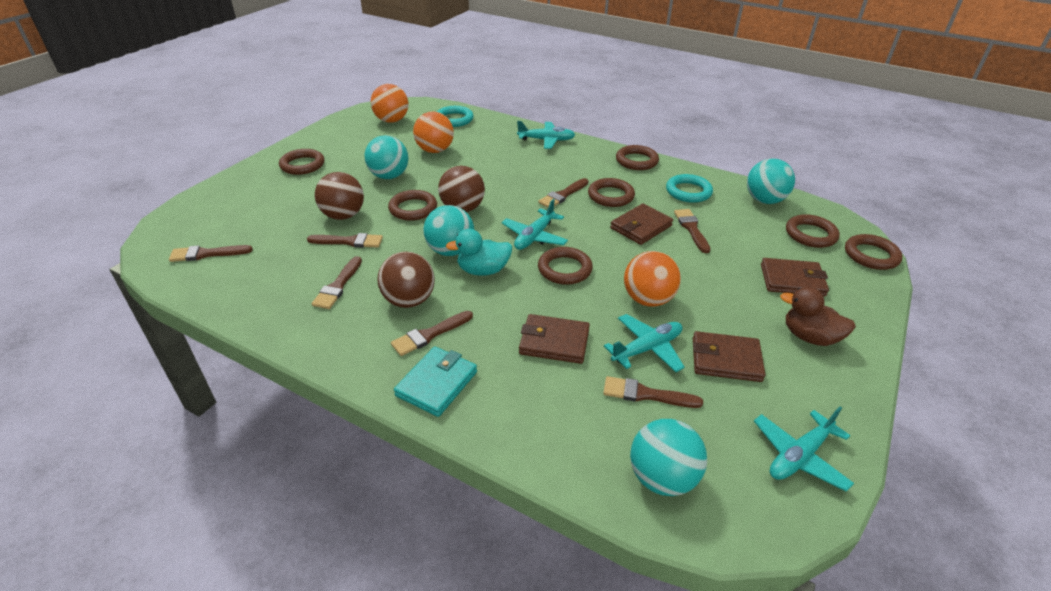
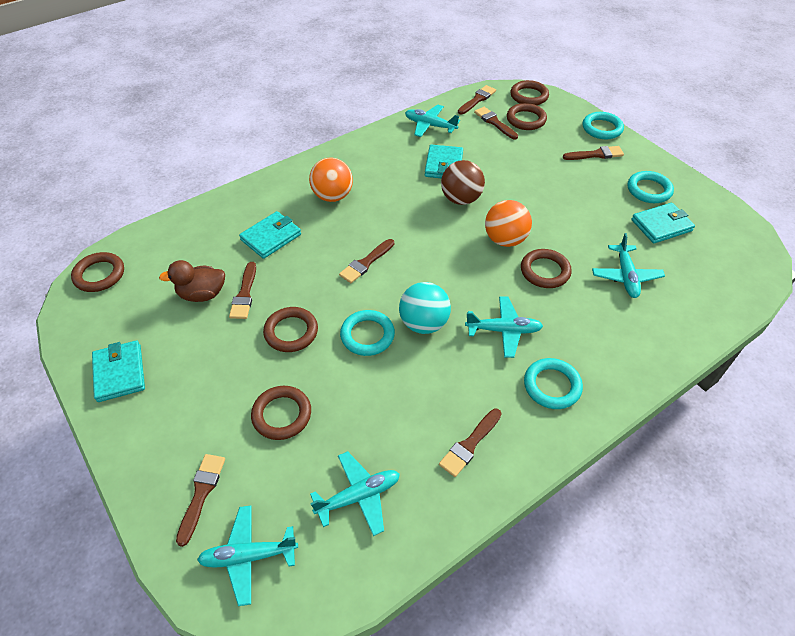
brown ball: [315,172,364,220] [377,252,435,308] [438,166,485,212] = 3 -> [441,160,485,205] = 1
brown ring: [279,149,324,175] [388,190,437,221] [538,247,593,285] [588,178,635,207] [616,145,659,170] [786,214,840,248] [845,234,903,270] = 7 -> [71,252,124,292] [251,386,311,440] [263,307,318,352] [507,103,547,130] [510,80,549,105] [521,249,572,288] = 6
brown wallet: [519,314,590,364] [610,204,673,245] [693,331,765,382] [761,258,829,297] = 4 -> none = 0
orange ball: [371,84,408,123] [413,111,454,153] [624,251,681,307] = 3 -> [309,158,353,202] [485,200,532,247] = 2
turquoise ball: [365,135,409,179] [423,205,474,256] [630,419,707,496] [747,158,795,204] = 4 -> [399,282,451,334] = 1
turquoise duck: [446,229,512,276] = 1 -> none = 0
turquoise plane: [502,199,568,250] [517,121,575,149] [604,314,685,372] [754,407,854,491] = 4 -> [197,506,298,606] [310,451,400,536] [405,105,460,137] [465,296,543,358] [592,233,665,298] = 5
turquoise ring: [437,106,474,127] [666,174,713,203] = 2 -> [340,310,395,356] [524,358,583,409] [583,112,624,139] [627,171,674,203] = 4
turquoise wallet: [394,346,477,417] = 1 -> [92,340,145,402] [239,211,301,259] [425,145,463,178] [631,203,695,243] = 4

